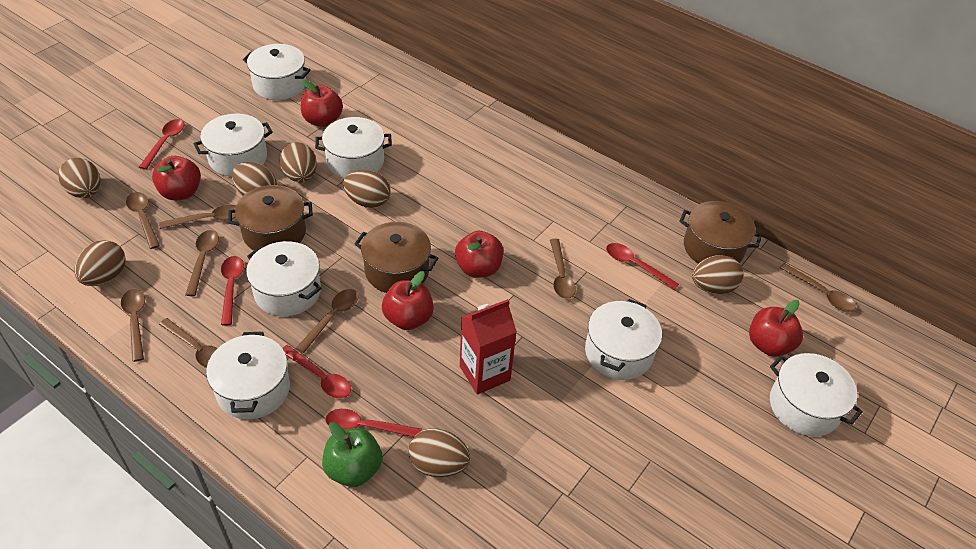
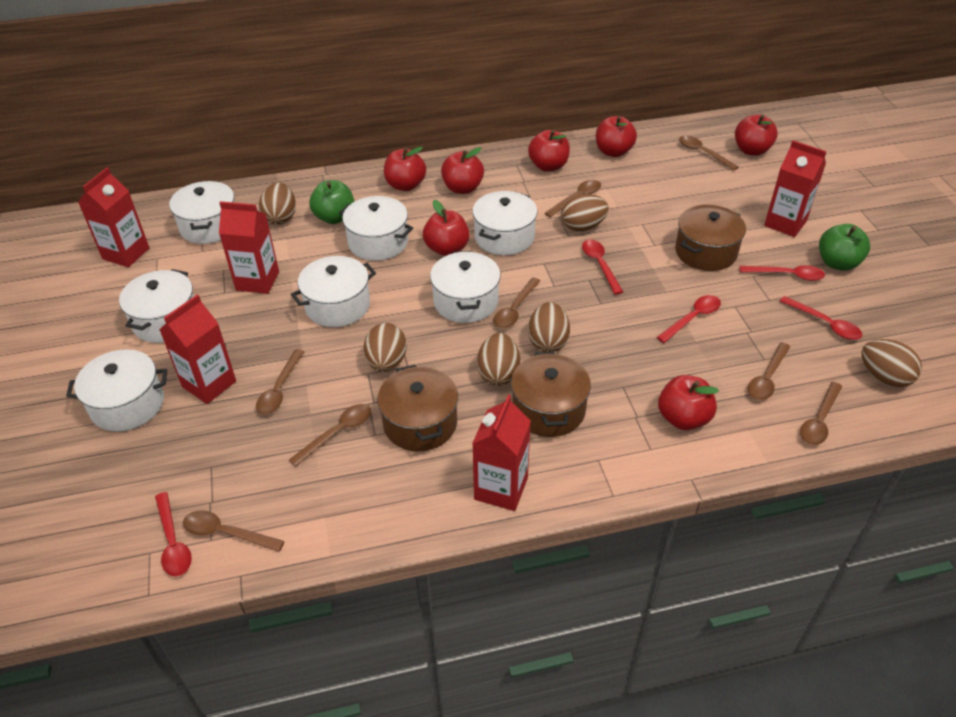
brown egg: [58,158,101,198] [74,240,126,286] [232,162,277,196] [280,142,317,183] [343,170,391,208] [408,429,470,477] [692,255,743,294] = 7 -> [259,183,296,225] [364,323,407,372] [477,333,520,386] [528,302,570,352] [561,194,609,231] [861,339,922,388] = 6
green apple: [322,422,382,487] = 1 -> [310,180,354,224] [819,224,870,271] = 2
red apple: [152,156,201,201] [301,79,343,127] [382,271,434,330] [455,231,503,278] [749,300,803,357] = 5 -> [384,147,426,191] [423,200,469,256] [441,147,484,194] [528,130,570,172] [596,116,637,157] [658,375,719,430] [735,114,778,156] = 7
red carton: [460,299,517,394] = 1 -> [78,167,149,267] [159,294,236,404] [219,201,279,294] [472,395,531,511] [764,140,827,237] = 5

